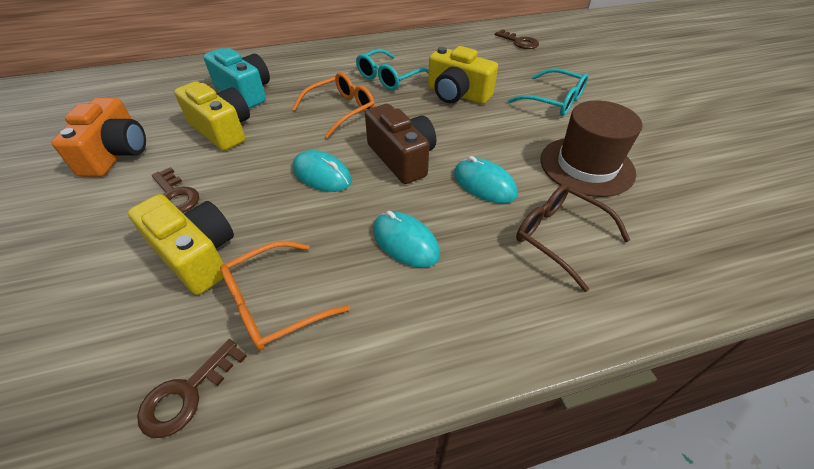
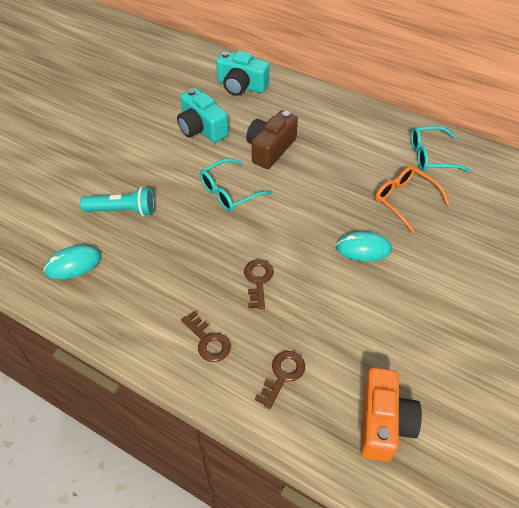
brown glasses: [516,184,630,292] = 1 -> none = 0
brown hat: [540,100,642,197] = 1 -> none = 0
orange glasses: [220,241,350,350] [292,72,375,138] = 2 -> [375,166,450,233] = 1
turquoise camera: [203,48,270,109] = 1 -> [177,88,229,143] [216,51,270,96] = 2
turquoise flashlight: none = 0 -> [80,187,155,216] = 1
turquoise mouse: [292,150,352,192] [373,211,440,268] [454,156,517,203] = 3 -> [44,245,101,279] [336,231,392,262] = 2
yellow camera: [128,194,234,295] [174,81,250,151] [428,46,498,104] = 3 -> none = 0

